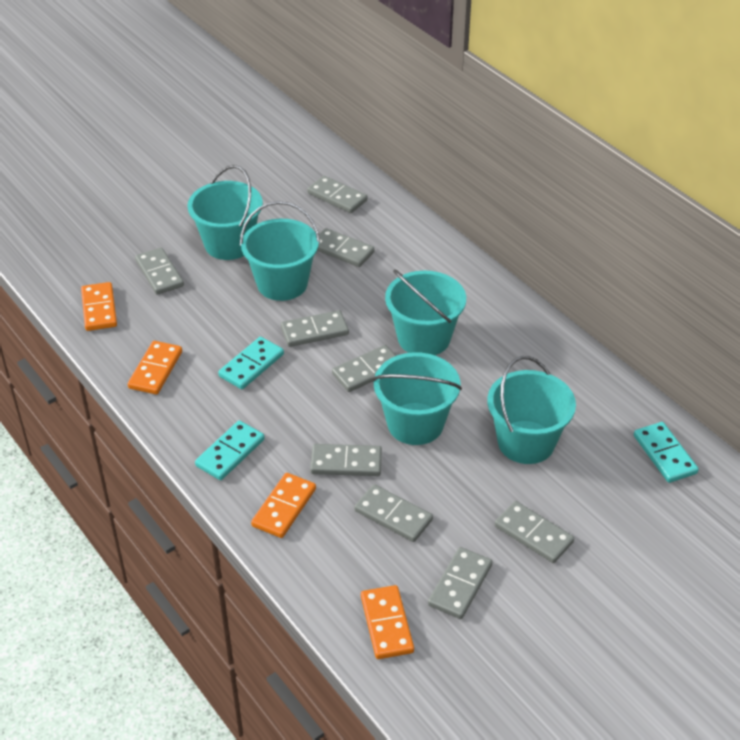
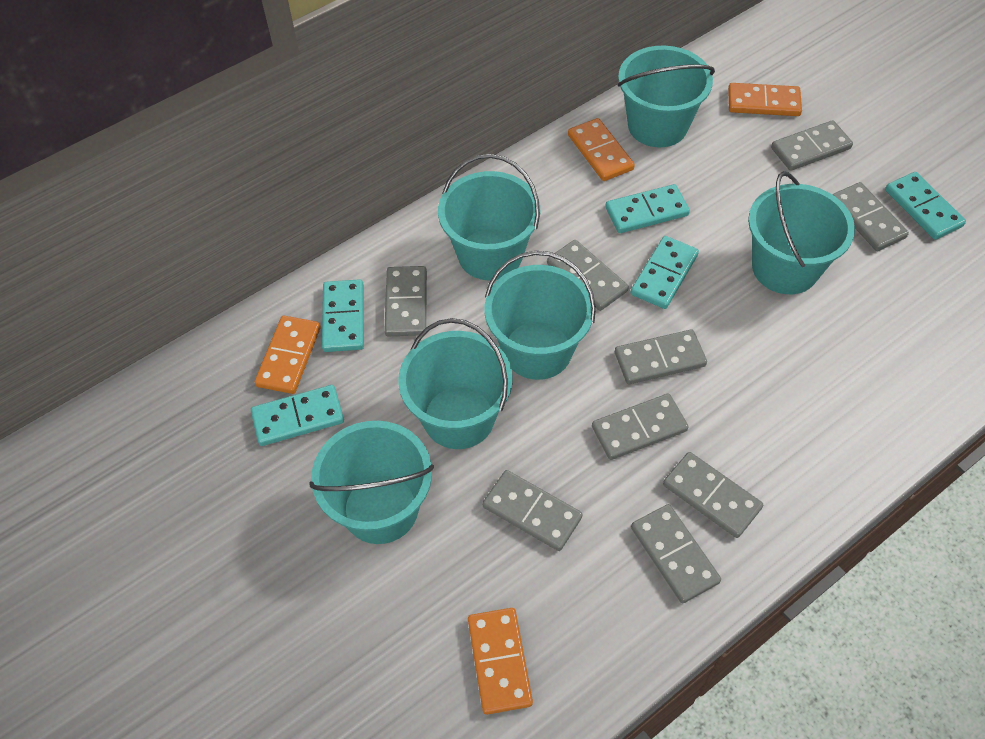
turquoise bucket: [187,165,263,260] [240,201,320,301] [372,352,462,445] [385,269,466,355] [487,356,576,464] = 5 -> [309,421,434,544] [398,318,513,449] [438,154,540,280] [485,251,596,380] [618,45,715,147] [748,171,855,294] = 6
turquoise domino: [195,420,265,480] [218,337,284,389] [634,422,699,483] = 3 -> [251,385,344,446] [322,279,364,352] [605,184,690,233] [631,236,699,309] [885,172,966,240] = 5

